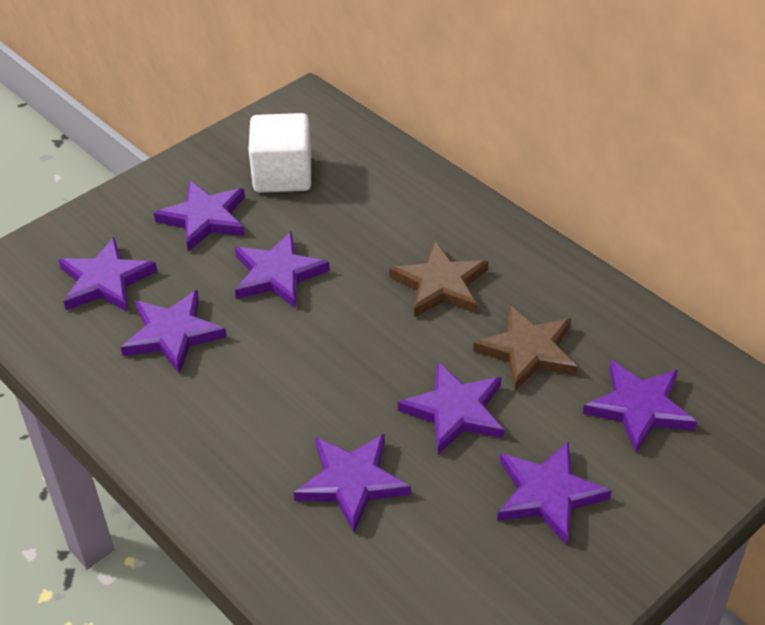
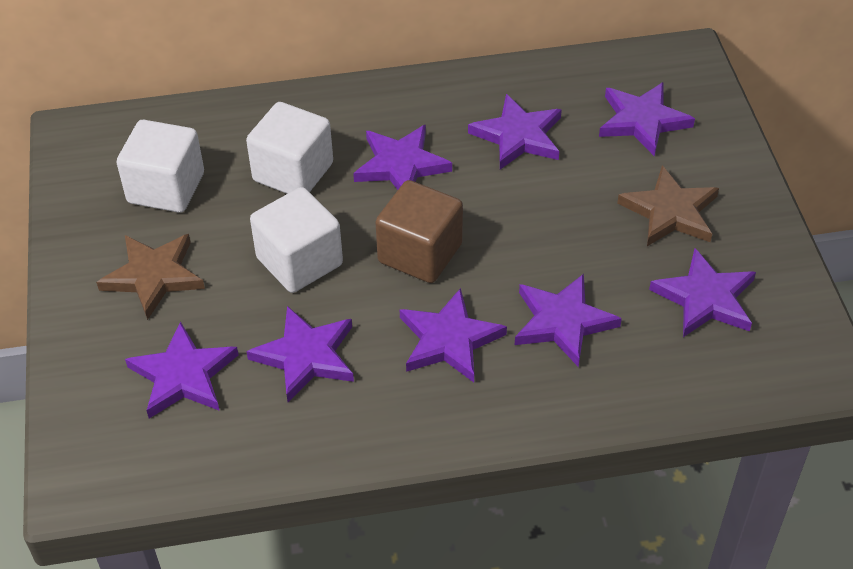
brown cube: none = 0 -> [375,180,463,283] = 1
white cube: [249,113,311,193] = 1 -> [117,120,204,213] [246,102,333,194] [250,187,343,293] = 3

